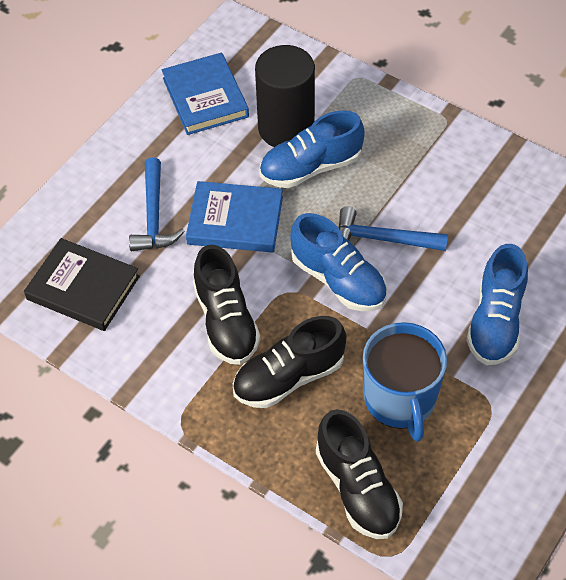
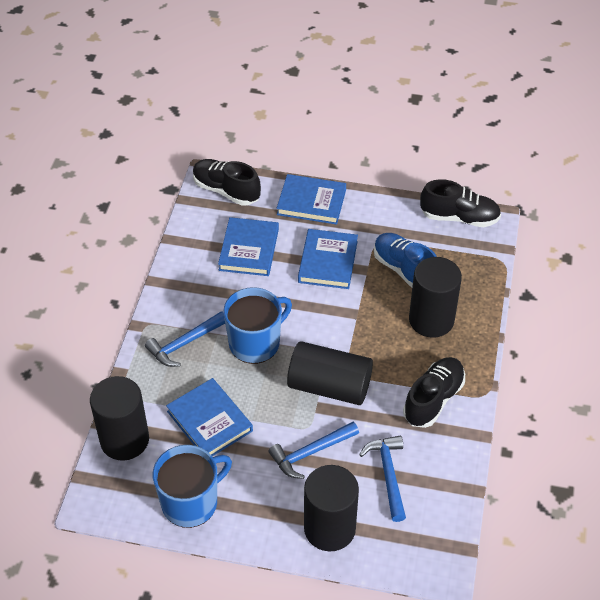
black book: [24,238,140,331] = 1 -> none = 0
black cylinder: [255,45,315,147] = 1 -> [90,376,149,461] [287,341,373,405] [304,465,359,552] [409,257,462,338] = 4
blue book: [162,52,249,135] [186,181,283,253] = 2 -> [166,378,253,456] [218,217,279,276] [277,174,346,225] [298,229,358,289] = 4
blue hammer: [129,157,185,251] [339,207,448,251] = 2 -> [145,311,225,367] [268,422,359,479] [359,435,406,522] = 3
blue mug: [363,322,447,442] = 1 -> [153,445,232,528] [223,287,292,364] = 2
blue shoe: [260,110,365,188] [290,213,387,311] [466,244,528,365] = 3 -> [374,233,437,287] = 1

